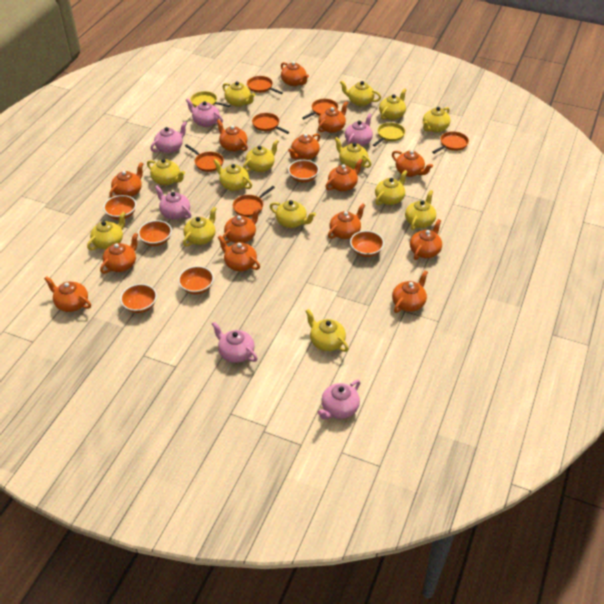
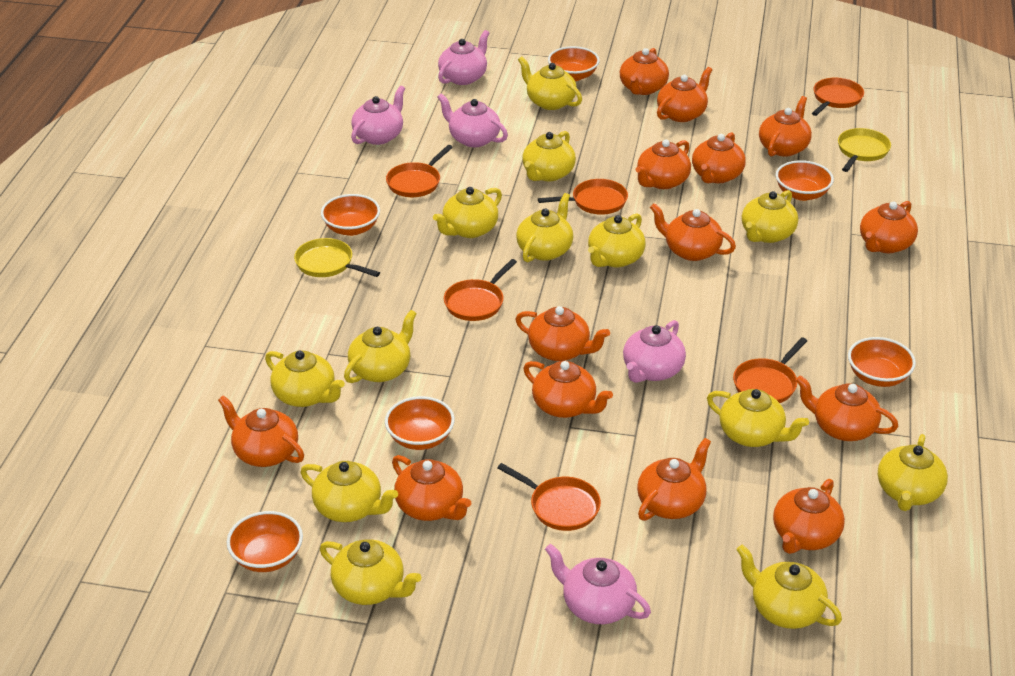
pink teapot: [150,121,187,153] [155,185,191,220] [186,98,223,127] [212,321,258,363] [318,380,360,420] [345,113,373,146] = 6 -> [351,86,405,145] [437,93,508,147] [438,30,489,85] [545,544,651,624] [623,320,686,383] = 5
yellow teapot: [87,212,126,250] [147,159,185,185] [183,207,217,247] [213,159,252,191] [223,81,255,107] [243,140,279,172] [270,200,316,228] [306,309,349,352] [335,137,372,169] [340,80,381,106] [375,170,408,205] [379,88,407,120] [405,190,436,230] [423,107,450,133] = 14 -> [265,350,345,407] [301,461,398,522] [320,539,421,605] [344,310,417,383] [433,187,502,238] [516,193,573,262] [518,57,582,110] [522,131,576,181] [588,214,645,267] [707,389,809,447] [736,544,842,629] [742,190,798,243] [878,434,948,511] = 13

